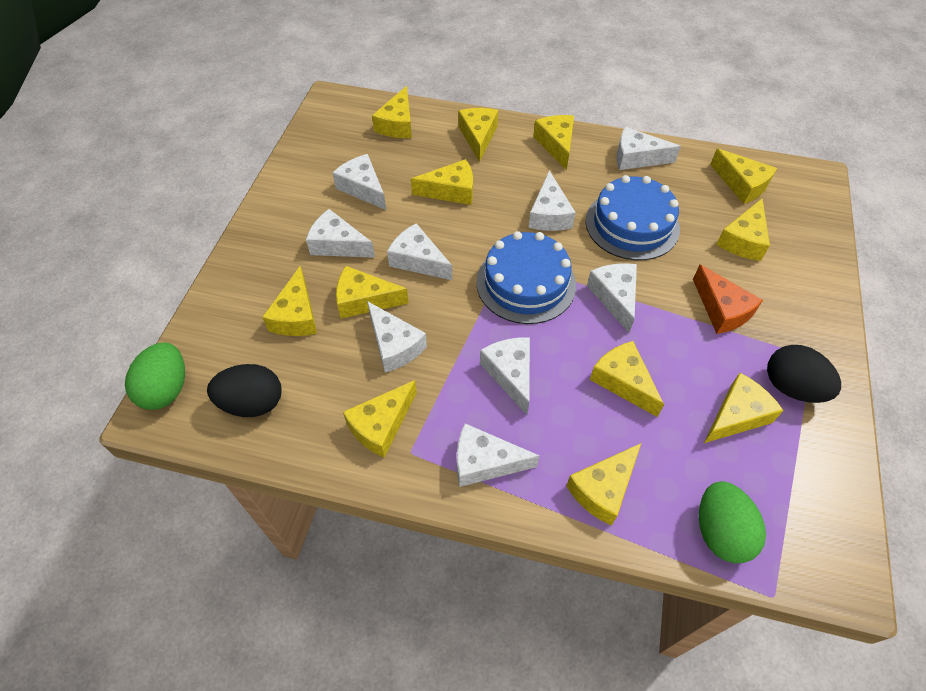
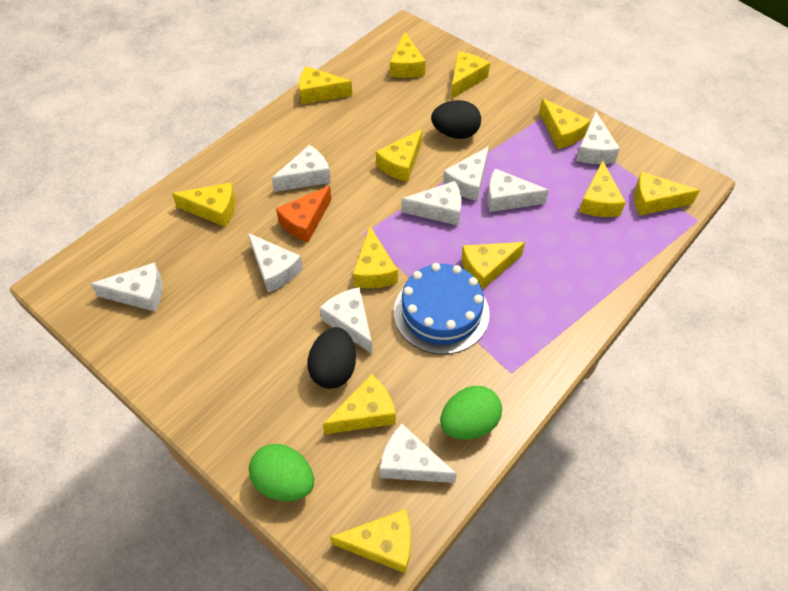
blue cake: [476,231,576,324] [586,175,680,260] = 2 -> [394,263,490,354] = 1

